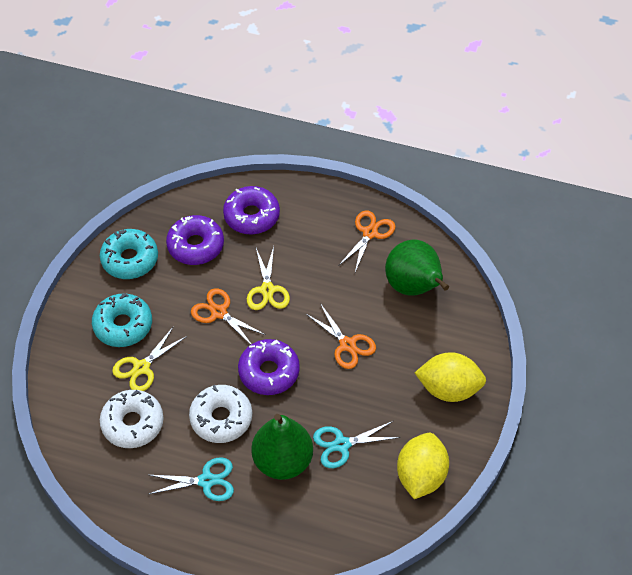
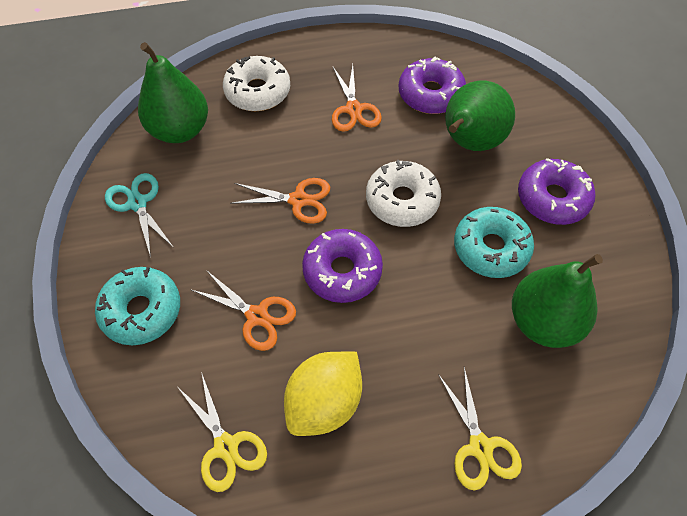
green pear: [251,414,313,480] [385,239,449,296] = 2 -> [138,42,208,143] [445,81,515,151] [512,254,603,348] = 3
turquoise scissors: [149,457,234,501] [313,421,400,468] = 2 -> [105,173,174,258] = 1
yellow lemon: [397,433,449,499] [415,352,486,402] = 2 -> [284,351,362,436] = 1

